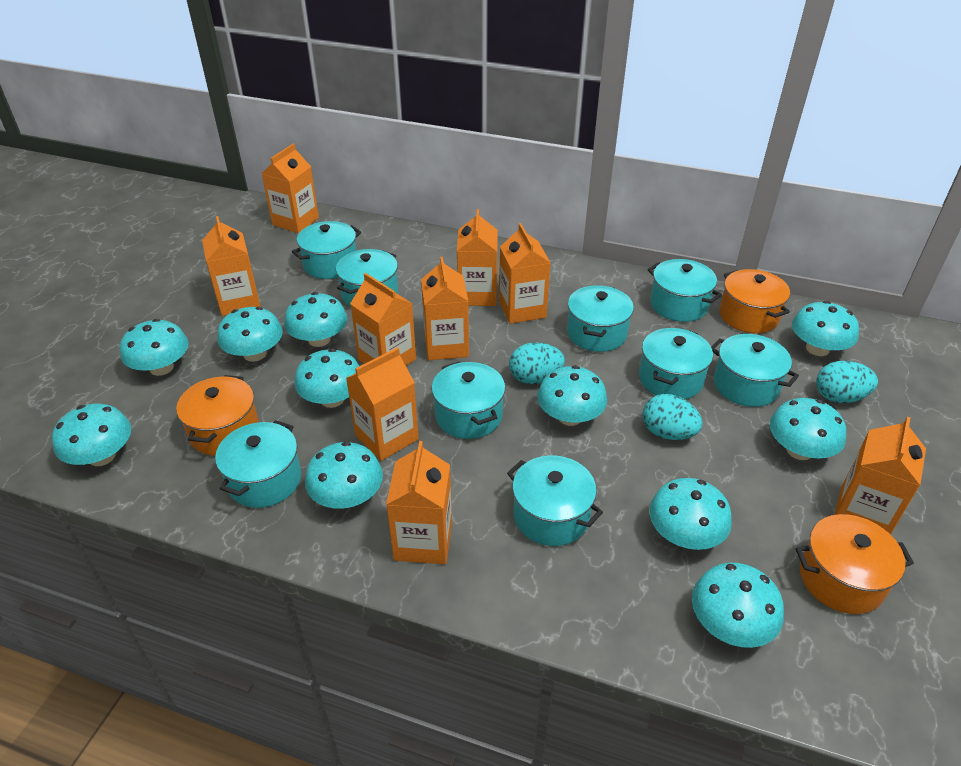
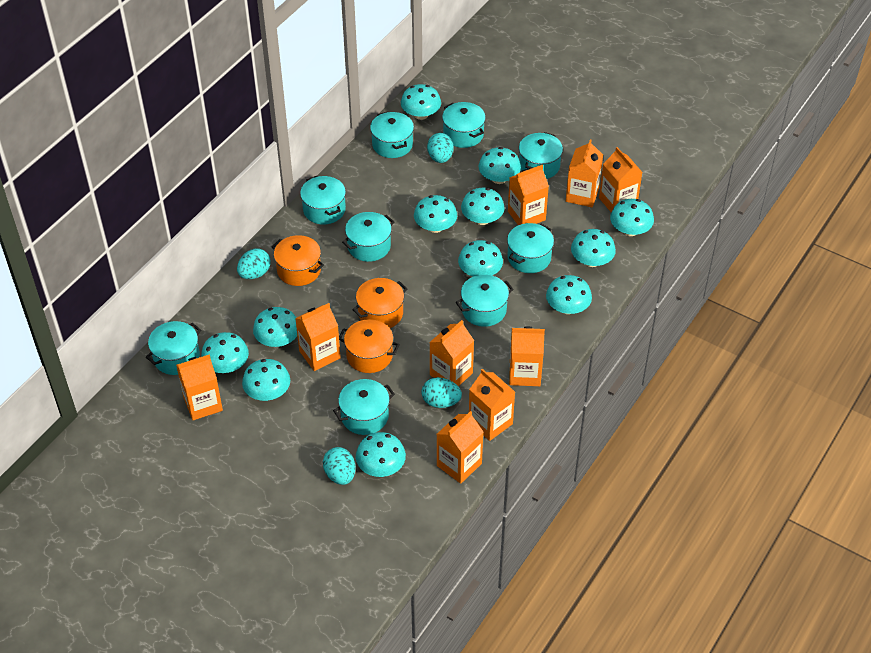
turquoise egg: [509,342,565,384] [643,394,703,440] [816,361,878,403] = 3 -> [237,248,270,279] [323,447,356,485] [421,377,462,408] [427,133,454,163] = 4
turquoise mushroom: [52,404,131,466] [120,319,188,376] [217,307,283,362] [284,292,348,347] [294,349,359,408] [305,441,383,509] [537,365,607,426] [649,478,732,550] [692,563,784,648] [770,398,846,460] [792,301,859,356] = 11 -> [201,332,249,373] [242,359,290,401] [253,307,297,347] [356,432,406,477] [401,84,441,120] [414,195,457,233] [458,240,503,277] [461,188,505,225] [478,147,521,184] [546,275,592,314] [571,229,616,267] [610,199,654,236] = 12

